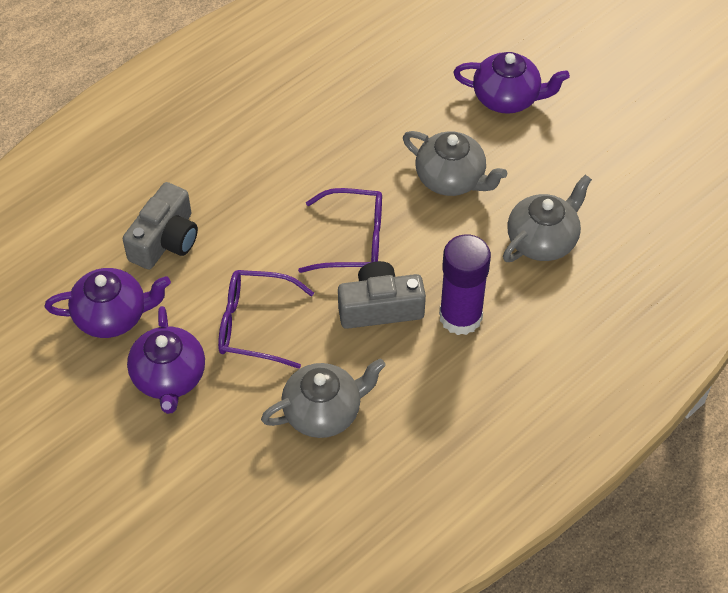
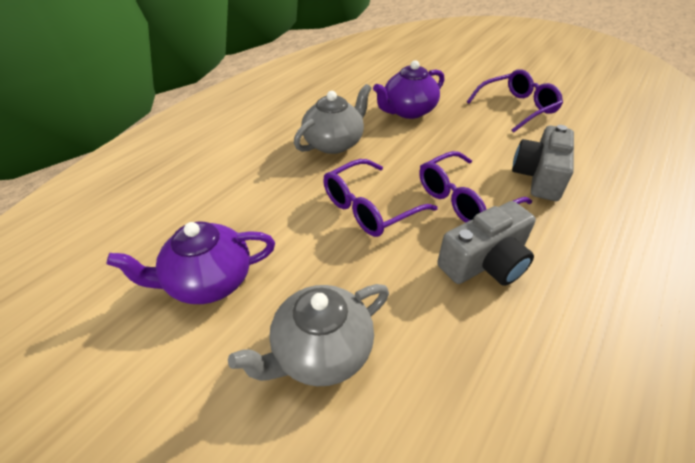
grey teapot: [261,358,386,438] [403,131,507,196] [503,175,592,262] = 3 -> [228,284,389,386] [294,84,372,154] = 2
purple glasses: [218,270,314,369] [298,188,382,273] = 2 -> [323,159,438,237] [419,151,532,223] [467,69,563,132] = 3
purple glue stick: [439,234,491,335] = 1 -> none = 0
purple teapot: [45,268,171,338] [127,306,205,414] [453,52,570,114] = 3 -> [106,221,275,304] [373,60,445,119] = 2

